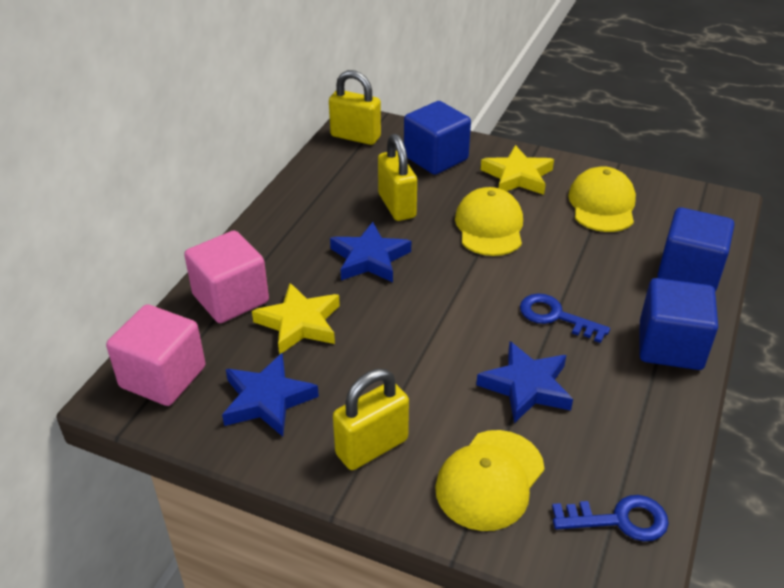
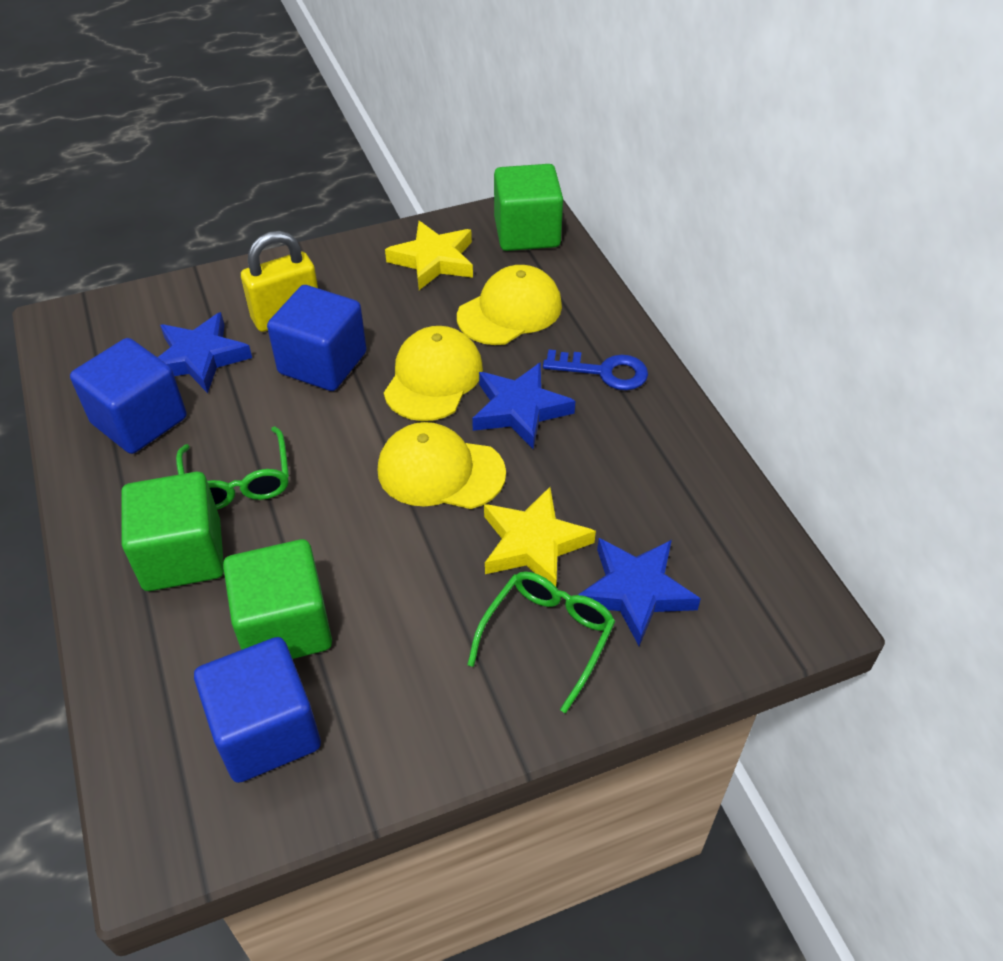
blue key: [520,293,610,343] [552,495,669,541] = 2 -> [543,350,648,390] = 1
green cube: none = 0 -> [121,472,224,591] [223,539,332,659] [494,164,563,251] = 3
green glasses: none = 0 -> [176,426,289,510] [467,571,616,713] = 2
pink cube: [106,304,205,406] [184,230,269,323] = 2 -> none = 0
yellow padlock: [329,70,381,145] [333,369,409,470] [378,134,417,221] = 3 -> [241,231,318,332] = 1

